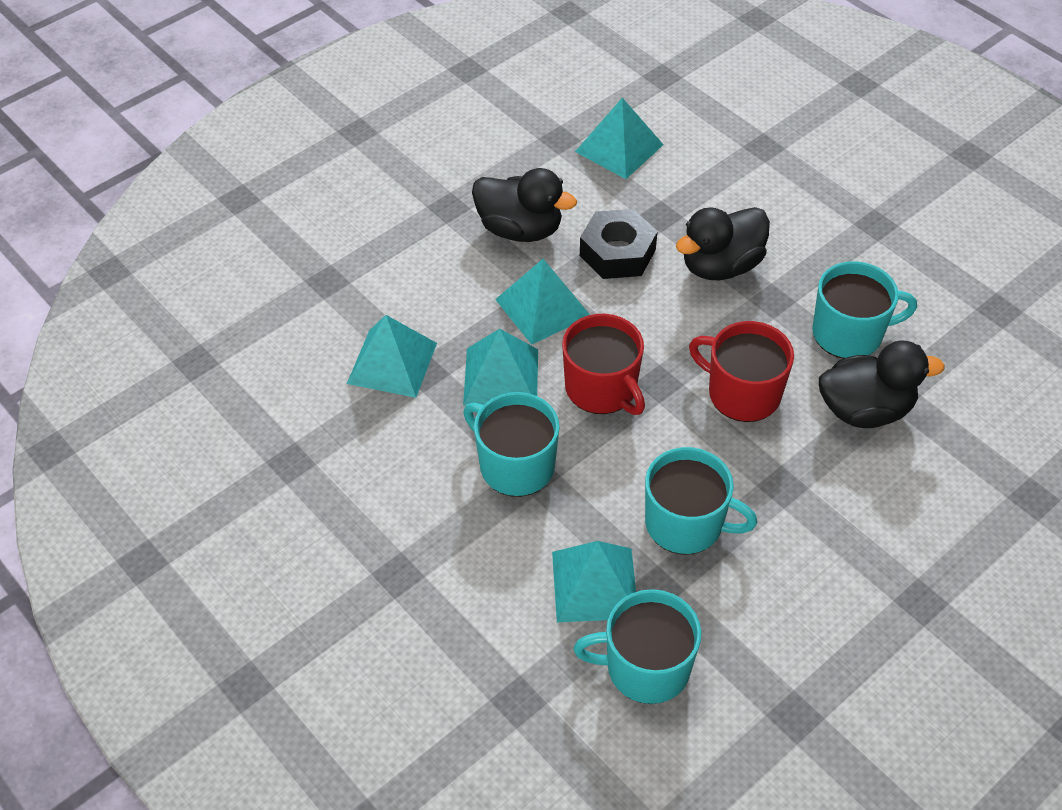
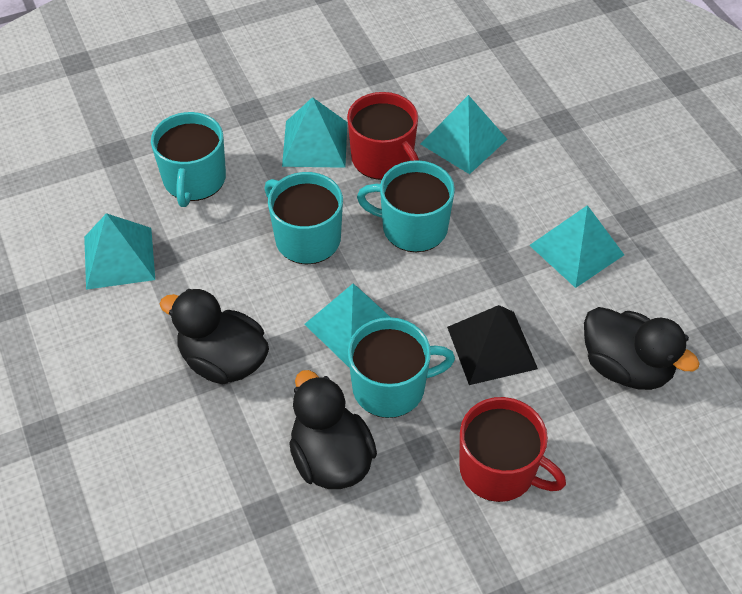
black nut: [580,209,658,279] = 1 -> none = 0
black pyramid: none = 0 -> [447,305,538,385] = 1

